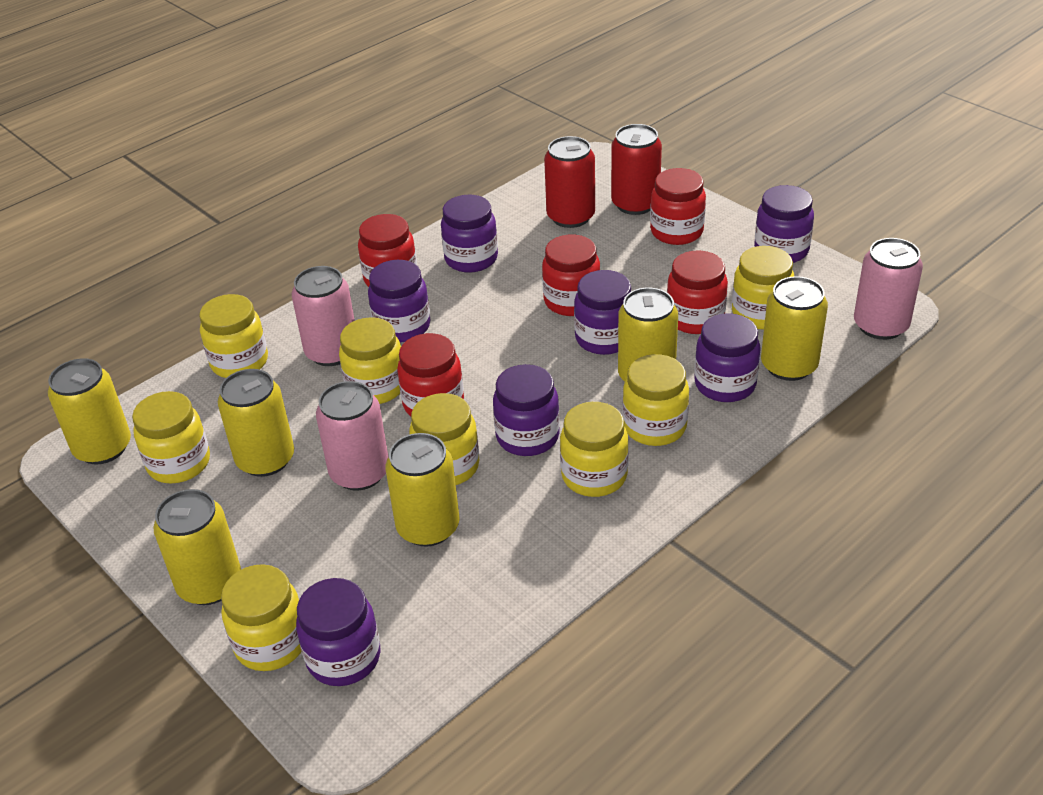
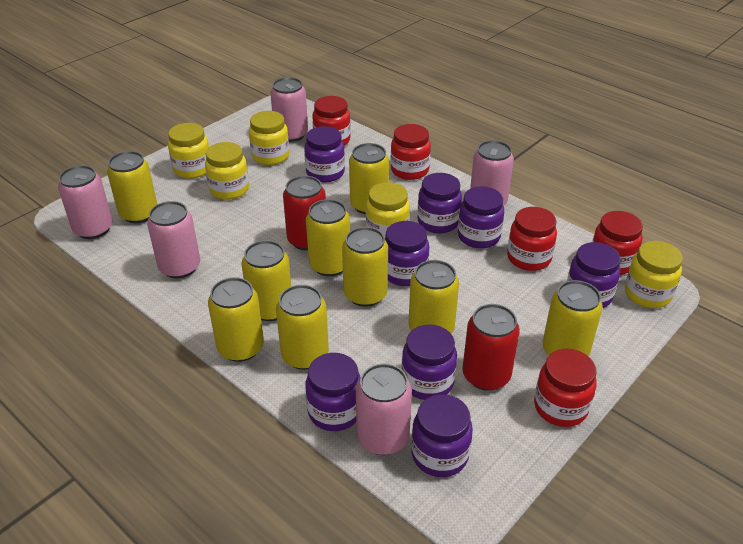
pink can: [292,266,355,366] [316,381,388,491] [854,238,923,340] = 3 -> [58,165,113,239] [147,201,200,279] [270,77,308,142] [356,363,412,455] [470,140,514,206] = 5
purple jar: [296,578,380,686] [368,260,430,342] [441,194,498,273] [493,364,560,456] [574,270,631,355] [694,313,761,402] [754,185,814,263] = 7 -> [304,126,345,182] [305,353,361,431] [385,221,429,286] [401,324,457,400] [411,394,473,477] [417,173,462,233] [458,186,504,249] [567,242,621,308] = 8
yellow can: [48,358,131,464] [153,489,241,605] [218,369,294,477] [386,433,460,547] [618,288,678,382] [761,276,828,381] = 6 -> [107,151,157,223] [208,277,264,362] [242,240,291,321] [276,285,329,370] [306,199,350,276] [342,227,388,307] [349,143,389,214] [409,260,459,334] [543,280,603,356] = 9
yellow jar: [132,391,210,483] [199,294,268,378] [221,564,302,671] [339,317,401,404] [409,393,479,485] [560,402,629,497] [622,354,689,446] [732,246,794,329] = 8 -> [168,123,209,179] [205,142,249,200] [249,111,289,165] [366,182,410,237] [625,241,683,308] = 5

